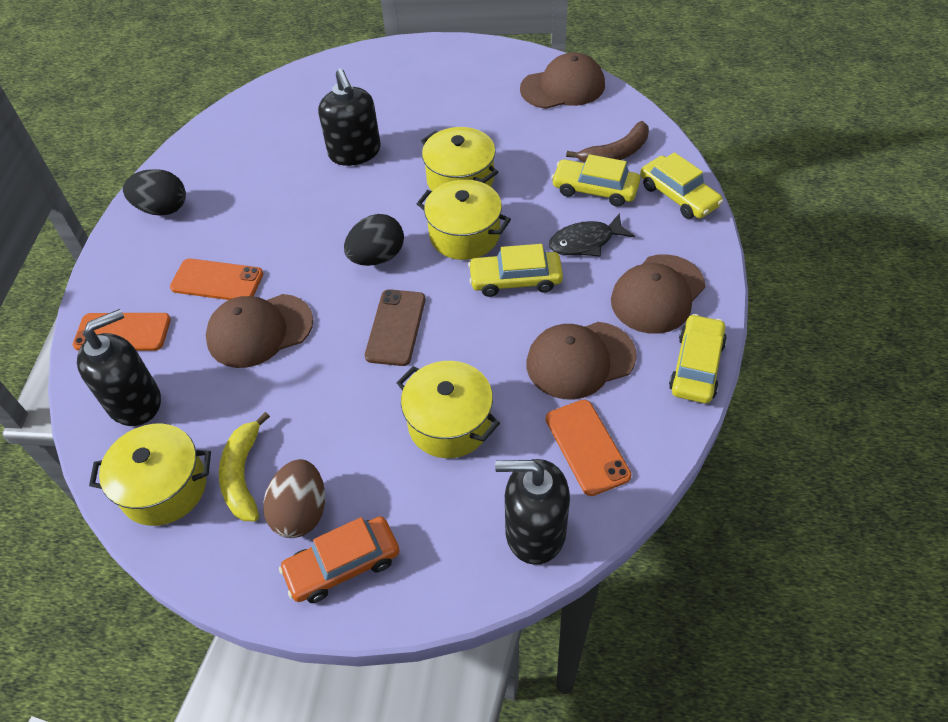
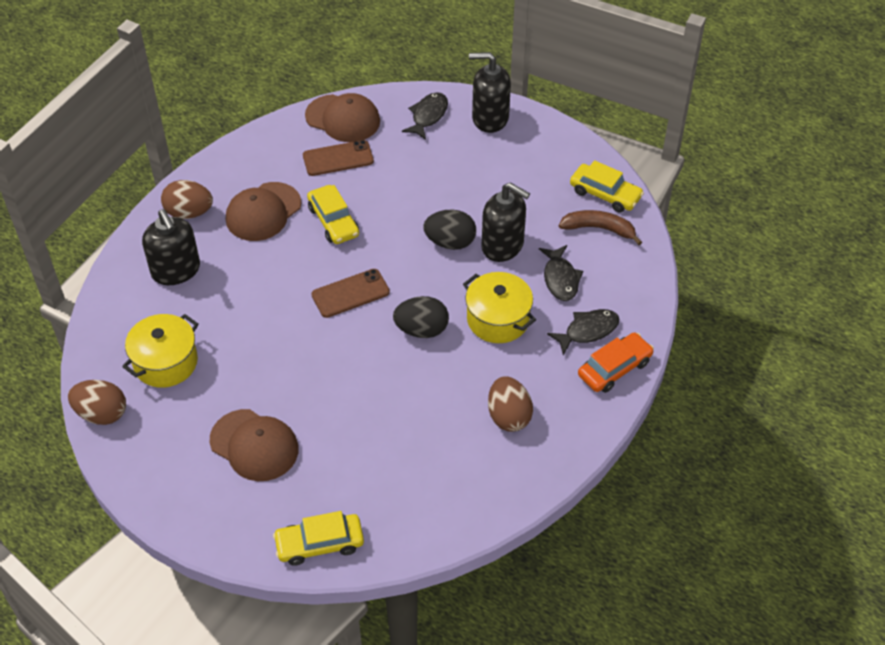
black fish: [549,214,635,257] = 1 -> [402,92,448,140] [539,245,583,301] [547,309,619,355] = 3
brown cap: [206,294,313,368] [520,52,605,109] [527,322,637,399] [611,254,705,334] = 4 -> [210,409,299,481] [226,182,301,241] [305,93,380,142] = 3
brown egg: [263,459,325,538] = 1 -> [68,380,126,425] [161,180,213,219] [488,377,533,432] = 3
brown phone: [365,289,425,366] = 1 -> [303,140,374,176] [311,269,390,318] = 2
orange phone: [73,313,171,351] [170,259,263,300] [546,400,632,496] = 3 -> none = 0
yellow banana: [219,412,270,521] = 1 -> none = 0
yellow car: [468,244,563,297] [551,154,641,207] [640,152,723,219] [669,314,727,403] = 4 -> [273,511,364,566] [307,185,359,244] [570,160,644,213] = 3
yellow pot: [89,424,211,526] [397,361,500,458] [417,179,511,260] [421,127,498,191] = 4 -> [122,314,199,388] [463,272,536,343] = 2

